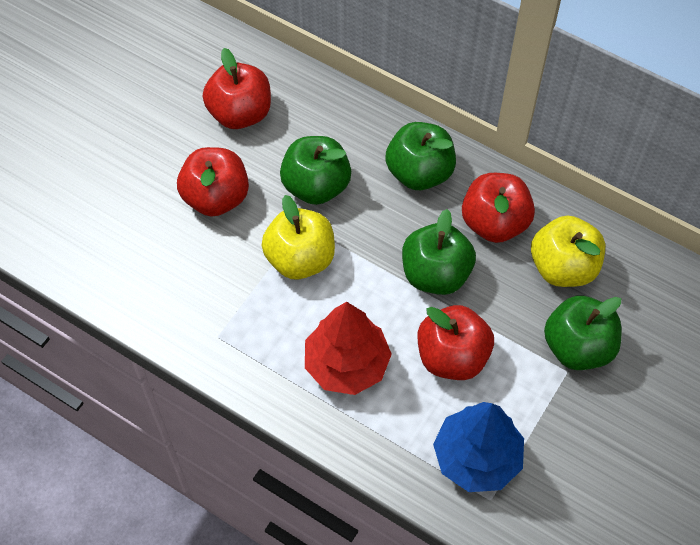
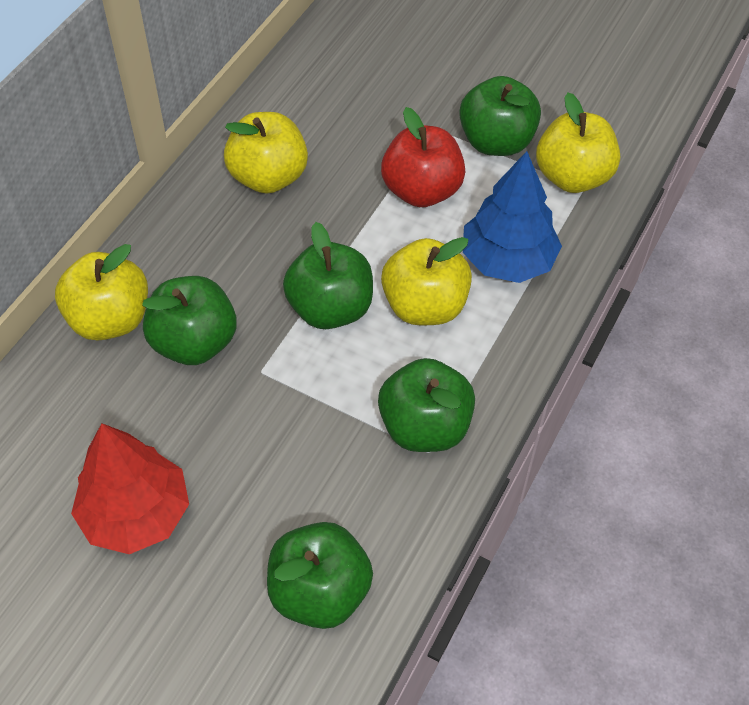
green apple: [280,136,351,205] [385,122,456,190] [402,209,476,295] [544,296,621,370] = 4 -> [142,276,237,365] [267,522,373,629] [283,222,373,329] [378,358,475,452] [459,76,541,156] = 5
red apple: [177,147,249,217] [203,48,271,129] [418,305,494,380] [462,173,535,243] = 4 -> [381,107,465,207] = 1
yellow apple: [261,195,335,280] [531,216,605,287] = 2 -> [55,244,148,341] [224,112,308,194] [381,237,472,325] [536,93,620,193] = 4

